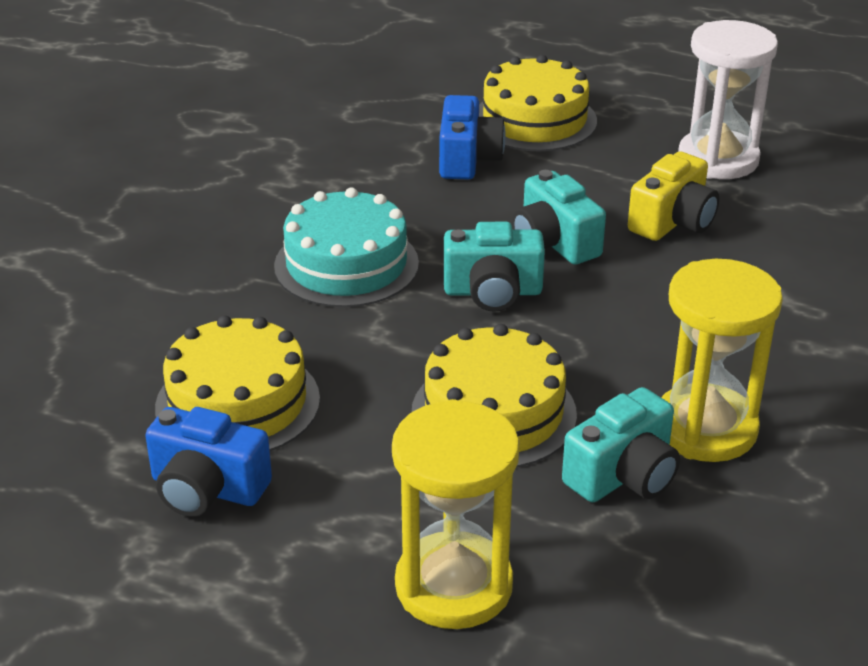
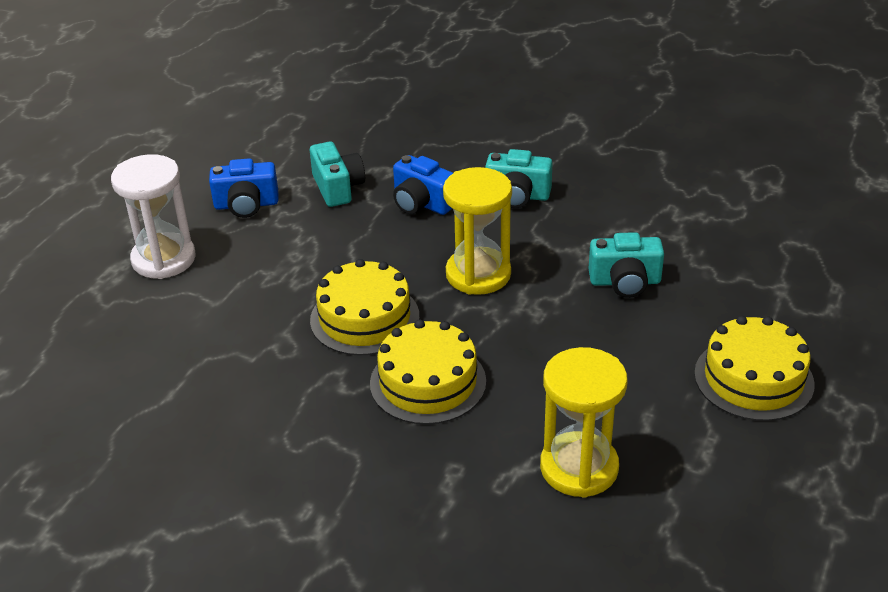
turquoise cake: [274,187,419,307] = 1 -> none = 0
yellow camera: [628,151,719,241] = 1 -> none = 0

